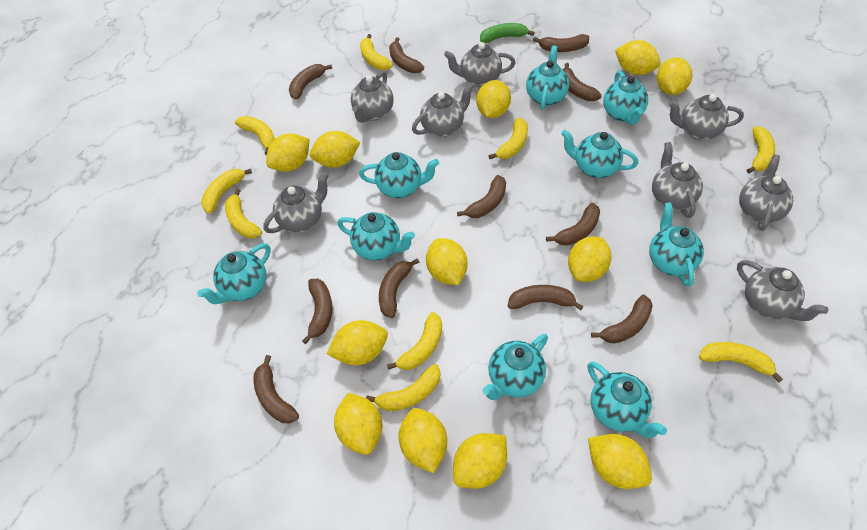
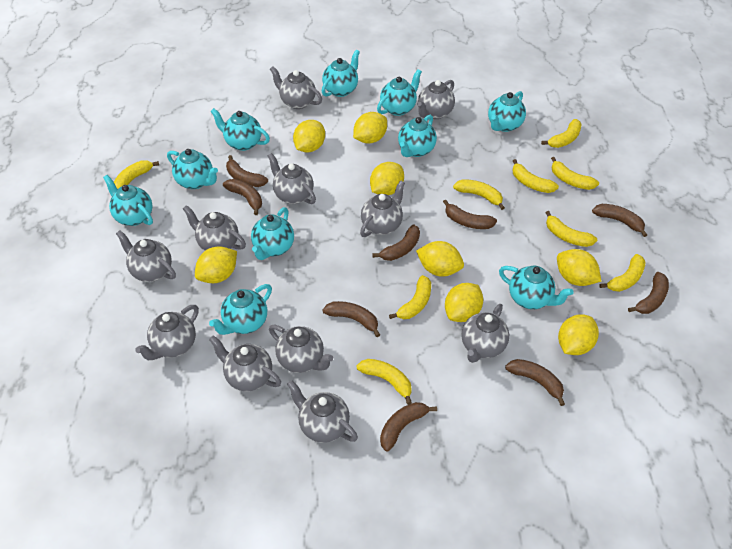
brown banana: [254,355,299,423] [289,64,332,100] [302,279,333,344] [379,259,419,318] [389,37,424,73] [457,175,506,218] [508,285,584,310] [533,34,589,52] [546,203,600,246] [563,63,602,101] [591,295,653,344] = 11 -> [223,179,262,215] [226,155,268,187] [323,301,380,337] [372,225,420,261] [380,402,437,452] [443,200,497,229] [505,359,565,406] [592,204,647,237] [628,272,669,314] = 9
green banana: [480,23,535,43] = 1 -> none = 0
grey teapot: [264,172,329,233] [351,71,394,123] [412,83,474,137] [444,42,515,87] [652,142,703,218] [668,94,744,140] [737,260,828,321] [739,154,793,231] = 8 -> [116,230,176,282] [135,305,199,360] [183,205,246,250] [209,335,281,391] [268,153,316,204] [269,325,333,373] [270,66,322,109] [287,380,358,443] [360,180,405,237] [417,80,455,119] [461,304,509,363] = 11
turquoise teapot: [197,243,271,304] [337,212,415,261] [359,152,439,198] [482,334,548,400] [526,46,569,110] [561,130,638,178] [587,362,667,438] [603,71,648,125] [649,203,704,287] = 9 -> [103,175,153,226] [167,149,218,189] [209,284,272,335] [210,108,270,151] [251,207,294,260] [322,50,360,97] [377,69,422,116] [398,115,437,157] [488,91,526,132] [499,266,574,309] = 10
yellow lemon: [266,133,309,172] [310,131,361,168] [327,320,388,365] [334,393,382,455] [399,408,447,473] [426,238,468,285] [453,433,507,489] [476,80,511,118] [568,236,612,282] [588,434,652,489] [615,40,661,75] [657,57,692,95] = 12 -> [195,246,237,283] [293,120,325,152] [353,112,387,144] [370,162,404,195] [416,241,464,277] [445,283,483,322] [557,249,601,286] [558,314,599,355] = 8

